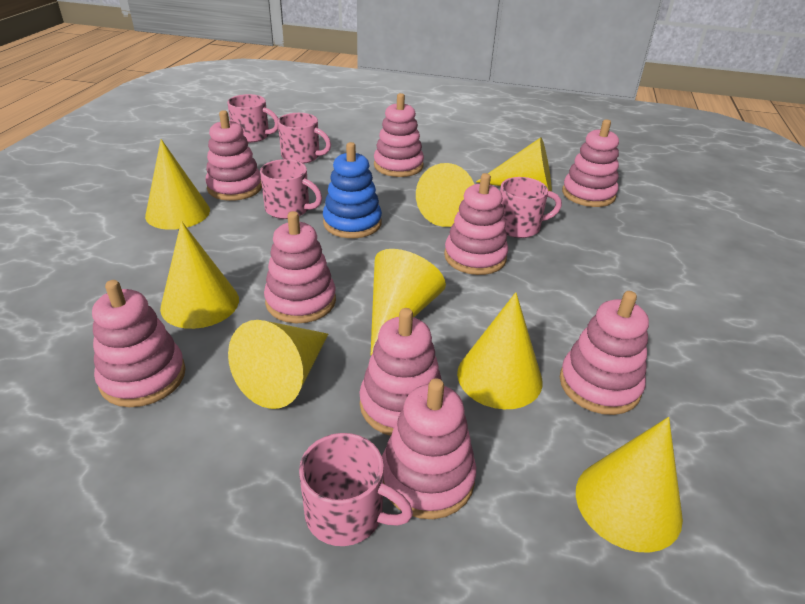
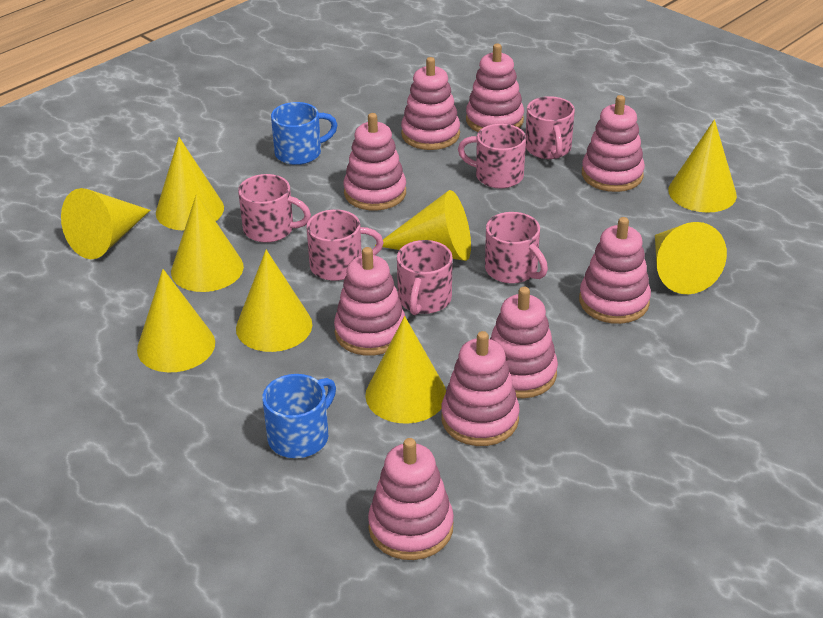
blue mug: none = 0 -> [262,374,336,458] [271,102,337,165] = 2
blue stacking toy: [323,142,382,238] = 1 -> none = 0
pink mug: [227,94,278,143] [260,159,322,219] [278,113,331,164] [299,433,413,546] [500,177,562,238] = 5 -> [238,174,311,243] [306,209,384,281] [397,240,453,315] [458,124,526,189] [485,212,548,284] [526,96,575,159] = 6
yellow cone: [145,139,210,230] [160,221,239,329] [228,320,328,409] [371,249,446,355] [416,163,474,227] [457,292,543,409] [476,137,552,191] [576,417,683,553] = 8 -> [61,188,150,259] [137,269,215,372] [156,137,224,231] [171,194,244,292] [236,250,312,352] [365,316,446,423] [375,190,471,261] [655,222,727,294] [668,119,737,213] = 9

